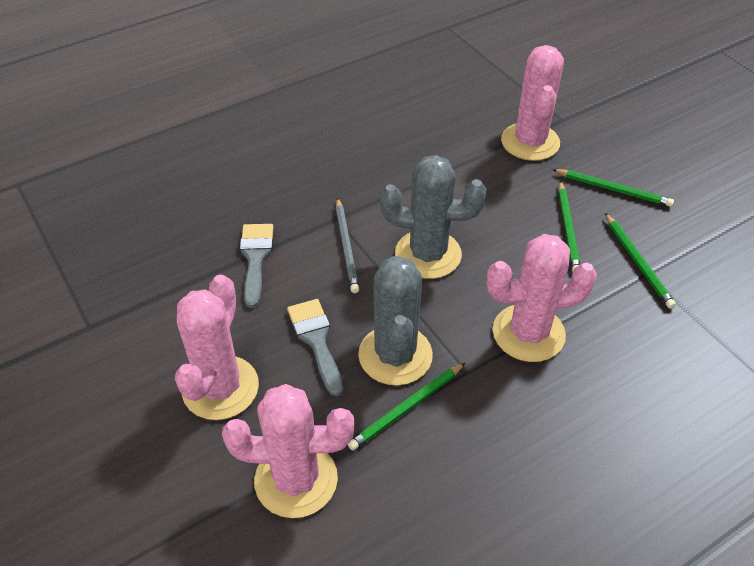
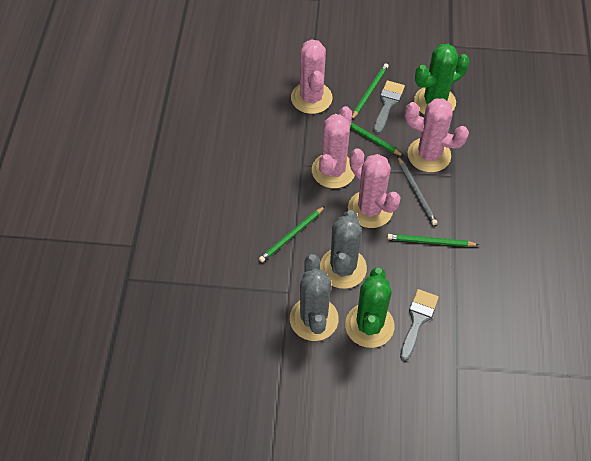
green cactus: none = 0 -> [345,267,394,348] [414,44,469,115] = 2

